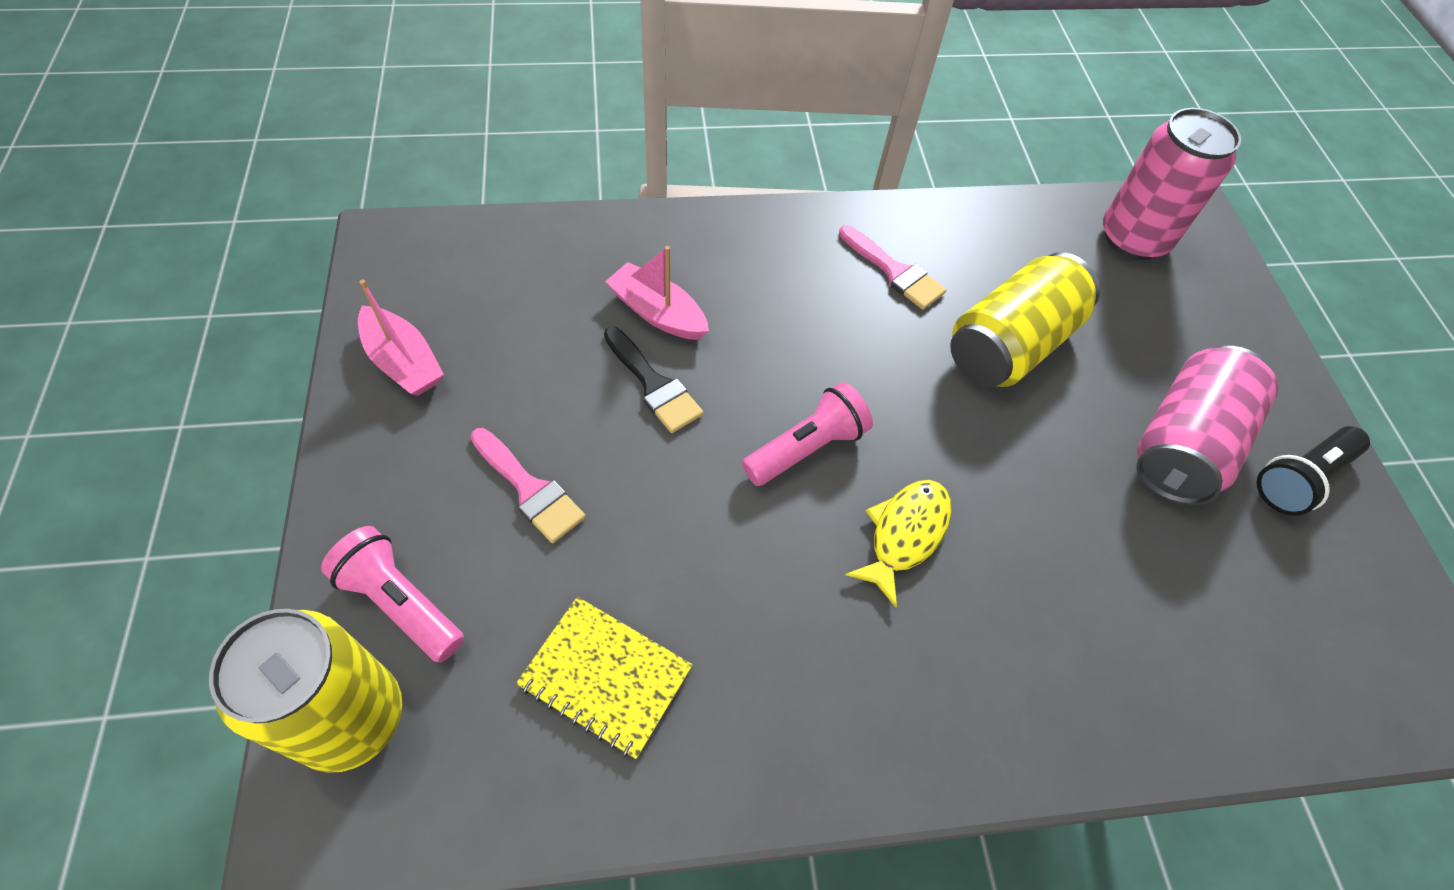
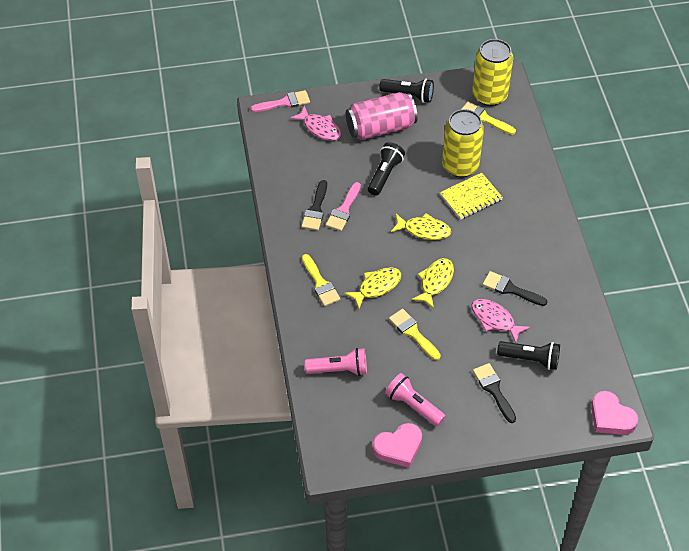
black brush: [604,327,703,433] = 1 -> [301,180,327,231] [473,363,516,423] [483,271,547,306] = 3
black flashlight: [1257,426,1370,516] = 1 -> [368,142,405,196] [379,78,434,103] [497,341,560,370] = 3
pink boat: [358,279,444,396] [605,246,709,340] = 2 -> none = 0
pink can: [1103,108,1241,260] [1136,346,1279,505] = 2 -> [346,92,418,140] = 1
pink fish: none = 0 -> [290,106,341,141] [471,299,530,343] = 2
pink heart: none = 0 -> [373,423,422,468] [591,391,638,435] = 2
yellow brush: none = 0 -> [302,254,340,306] [389,309,441,360] [462,102,516,135] = 3
yellow fish: [845,480,951,608] = 1 -> [344,267,401,309] [391,213,451,240] [412,258,454,309] = 3

